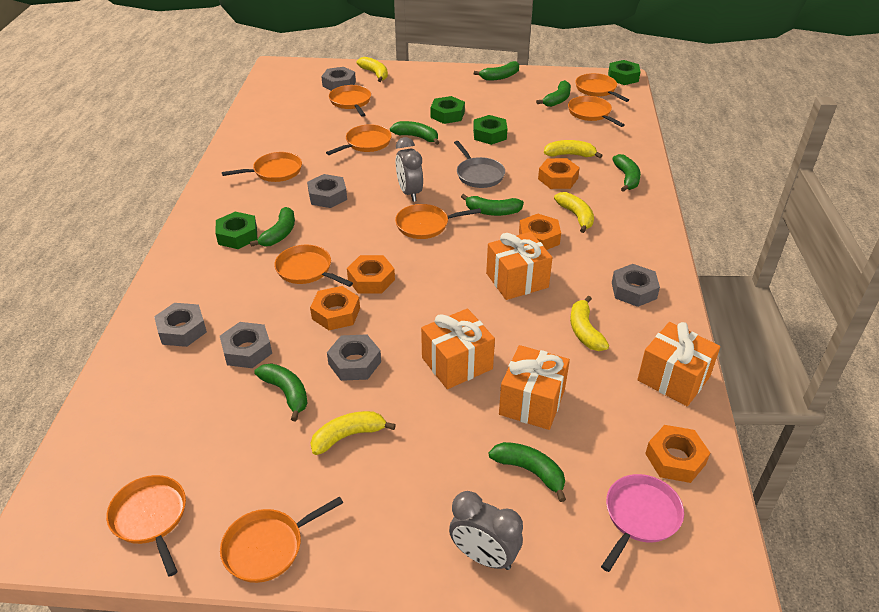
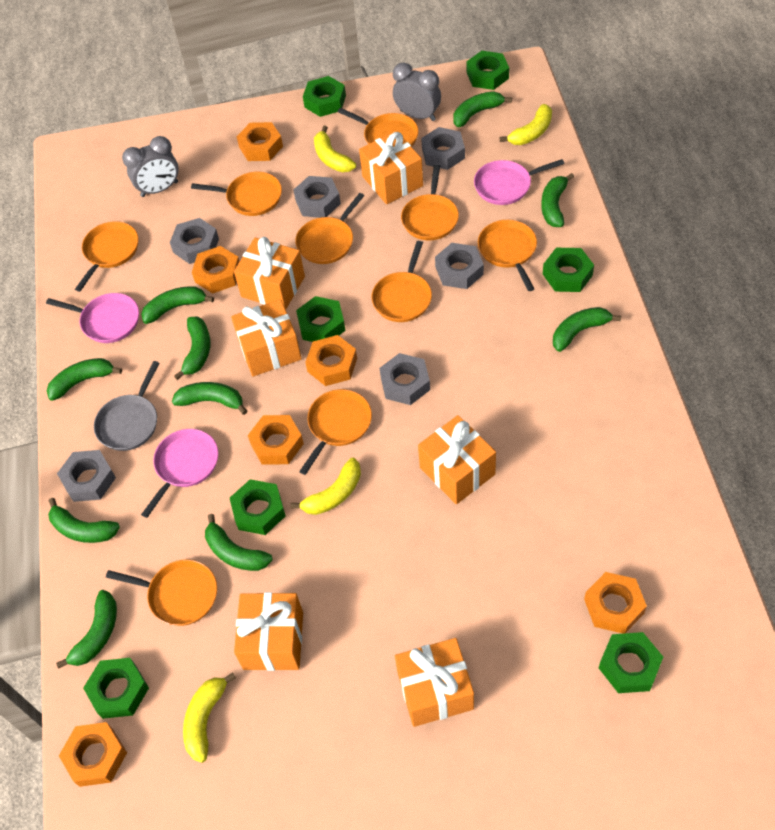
green banana: [250,207,295,247] [254,363,308,421] [390,121,439,145] [461,194,524,216] [474,61,519,81] [489,442,566,502] [536,80,571,107] [612,154,641,192] = 8 -> [47,358,122,401] [48,498,120,543] [56,590,117,669] [141,286,214,324] [172,382,247,415] [174,317,211,380] [205,514,273,571] [453,91,512,127] [541,173,574,227] [553,307,621,352] = 10
green nut: [215,212,257,249] [431,96,465,124] [473,115,507,145] [608,60,640,85] = 4 -> [83,658,149,719] [230,479,286,535] [296,296,346,342] [303,76,346,117] [467,51,509,90] [543,248,594,292] [599,632,663,693] = 7
orange gift: [421,308,495,389] [486,232,553,300] [499,345,570,430] [637,322,720,406] = 4 -> [231,299,302,377] [234,237,305,310] [234,592,303,671] [359,131,423,204] [395,638,474,727] [418,415,496,504] = 6
orange nut: [310,286,360,330] [347,255,395,294] [519,214,561,250] [538,158,580,189] [645,425,710,483] = 5 -> [59,722,127,787] [192,246,240,294] [237,122,283,161] [248,415,304,465] [305,335,357,386] [584,572,647,634] = 6
pink pan: [601,474,684,572] = 1 -> [46,293,139,343] [141,429,218,518] [474,159,564,205] = 3
yellow banana: [311,411,396,455] [357,57,388,82] [544,140,603,158] [554,192,594,233] [570,296,609,351] = 5 -> [183,672,236,763] [290,458,361,515] [314,126,356,172] [500,104,552,145] = 4

